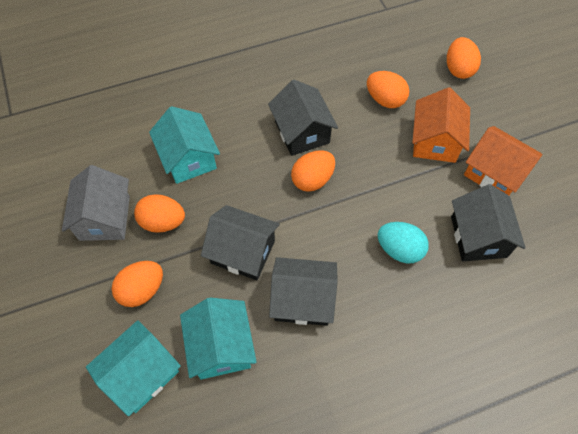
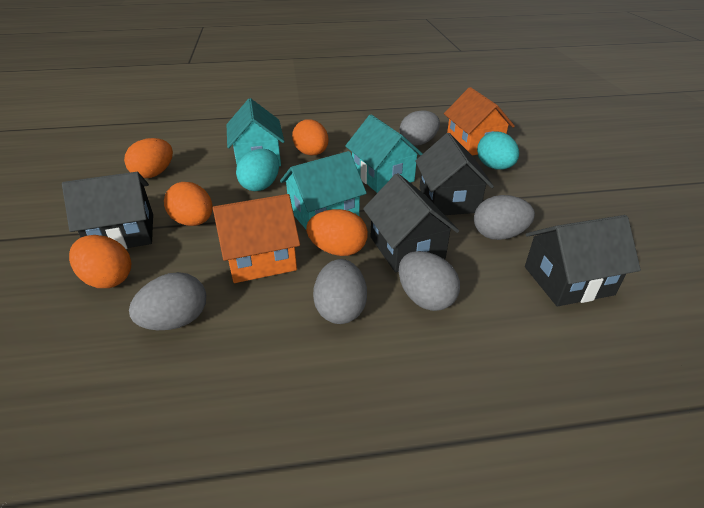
grey egg: none = 0 -> [129,272,206,330] [313,259,367,324] [399,110,440,146] [399,251,460,311] [474,195,535,240] = 5
grey house: [62,165,130,241] = 1 -> none = 0
turquoise egg: [378,222,429,263] = 1 -> [236,149,279,191] [477,132,519,170] = 2

